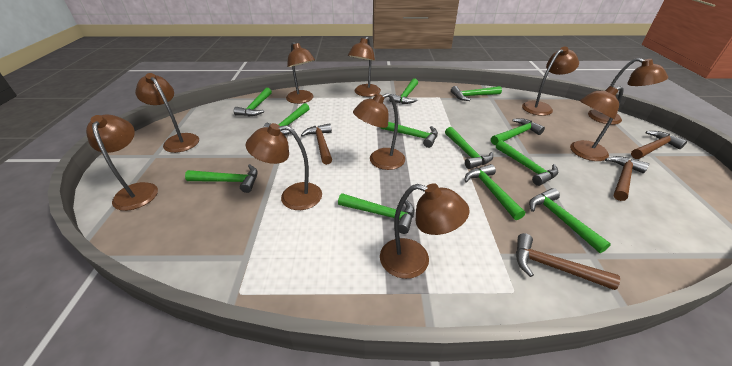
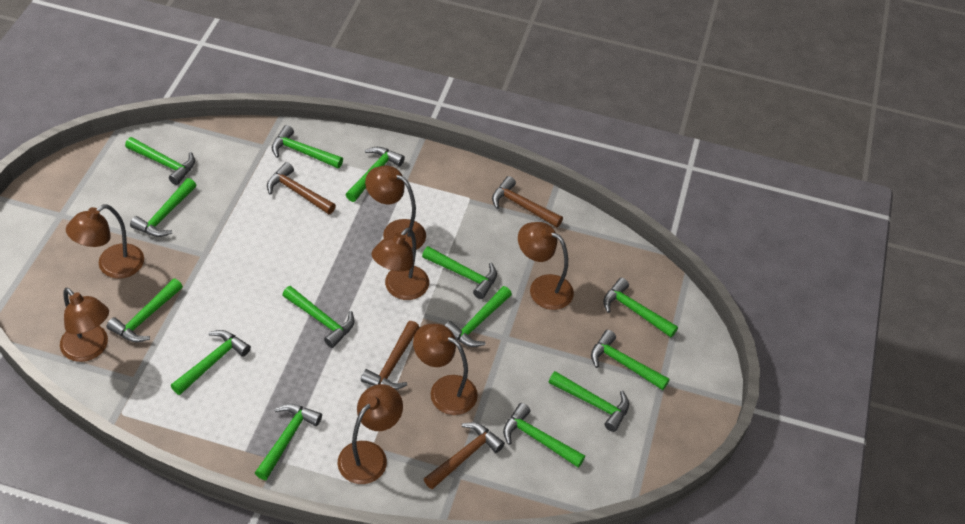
brown lamp: [86,114,158,211] [135,73,199,153] [246,123,322,210] [286,42,315,104] [348,37,381,97] [353,93,405,170] [380,183,469,279] [522,47,579,116] [570,86,624,161] [588,58,668,125] = 10 -> [60,288,109,362] [66,204,144,279] [338,384,403,484] [365,166,426,250] [371,227,429,300] [413,324,478,415] [518,222,574,310] = 7
green hammer: [185,164,258,193] [234,88,272,117] [264,103,310,135] [338,193,414,234] [380,122,438,148] [389,78,418,104] [445,127,493,169] [451,86,502,101] [464,164,525,220] [491,118,545,145] [496,140,558,186] [529,188,611,253] = 12 -> [107,278,183,342] [125,137,195,185] [130,178,196,237] [171,330,251,395] [255,404,322,480] [272,125,343,168] [282,286,355,348] [346,147,405,202] [422,246,497,299] [445,286,512,347] [503,403,585,468] [549,371,629,432] [591,330,670,390] [603,278,678,337] = 14

